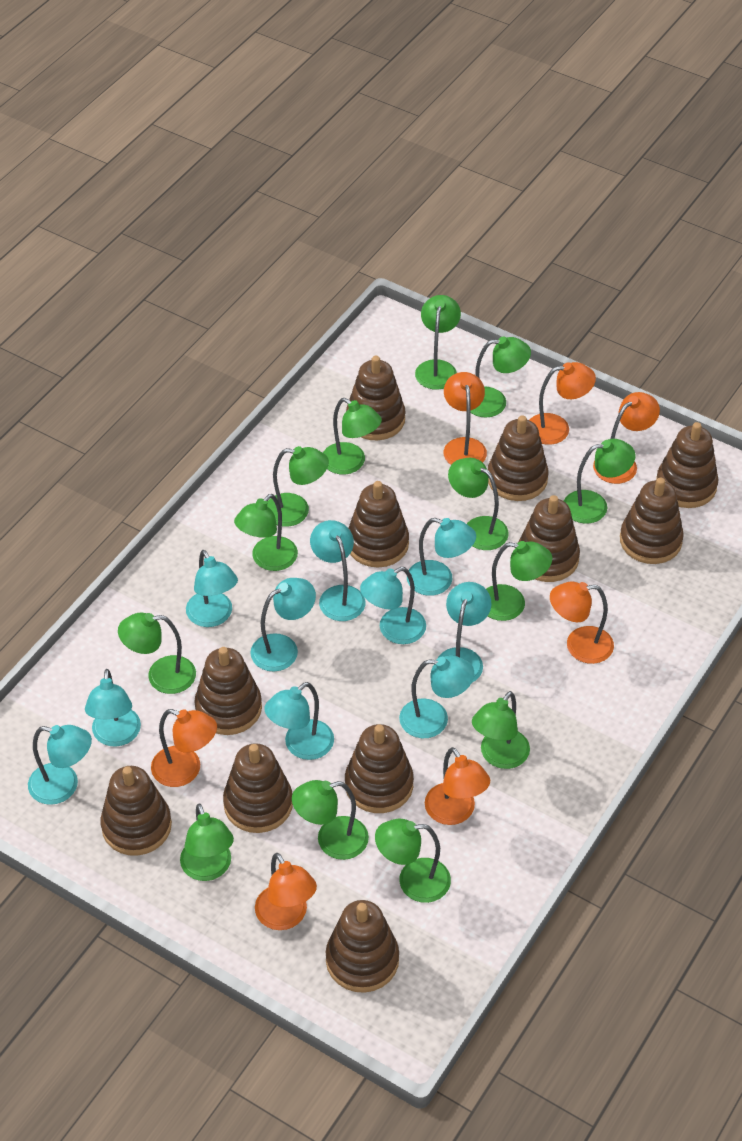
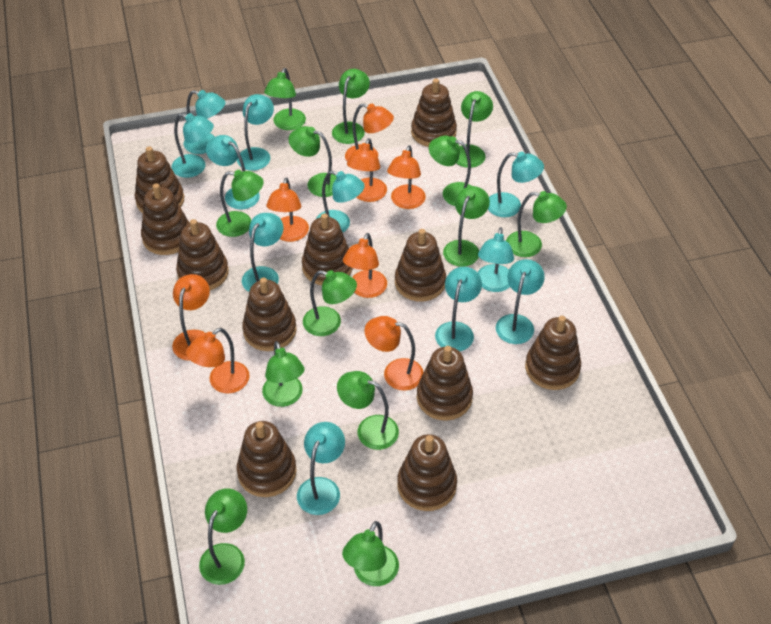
orange lamp: [151,709,217,787] [255,853,317,930] [425,747,490,825] [444,372,487,465] [529,362,596,445] [550,581,614,664] [593,392,660,484] = 7 -> [172,274,210,361] [186,328,250,393] [266,177,309,242] [343,233,387,298] [345,103,394,162] [347,138,387,202] [364,316,424,391] [387,145,426,209] = 8
turquoise lamp: [28,725,92,805] [85,669,141,747] [186,550,238,627] [250,578,316,672] [264,682,334,760] [310,520,365,621] [360,567,426,644] [399,655,474,738] [407,518,476,596] [437,582,491,683] = 10 -> [172,113,214,178] [184,90,225,154] [206,135,260,209] [237,94,274,171] [242,213,283,292] [297,422,345,515] [316,171,365,232] [435,267,482,351] [478,227,514,292] [488,152,544,217] [496,259,545,344] = 11

